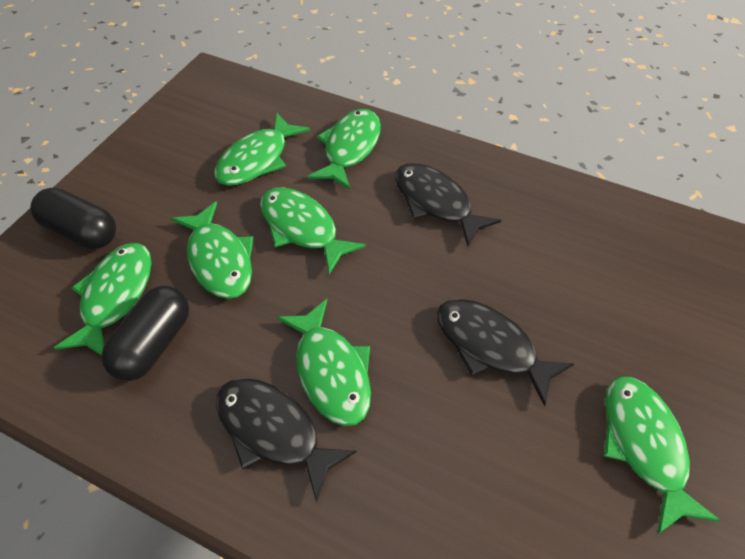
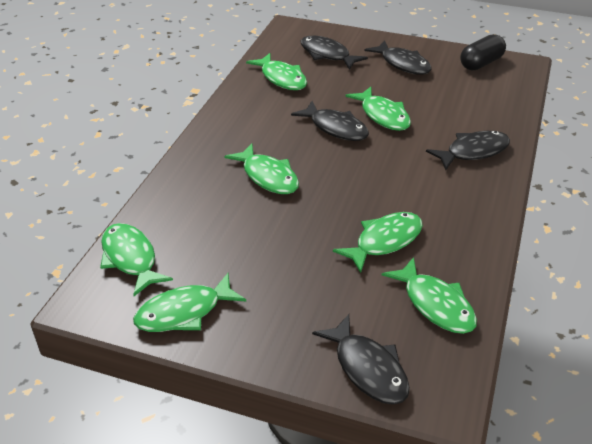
black capsule: [30,188,116,249] [101,286,189,381] = 2 -> [460,34,506,70] = 1
black fish: [216,378,357,503] [395,163,501,246] [437,299,574,406] = 3 -> [291,101,369,141] [301,36,368,70] [312,314,410,404] [365,40,431,75] [426,131,510,170] = 5

